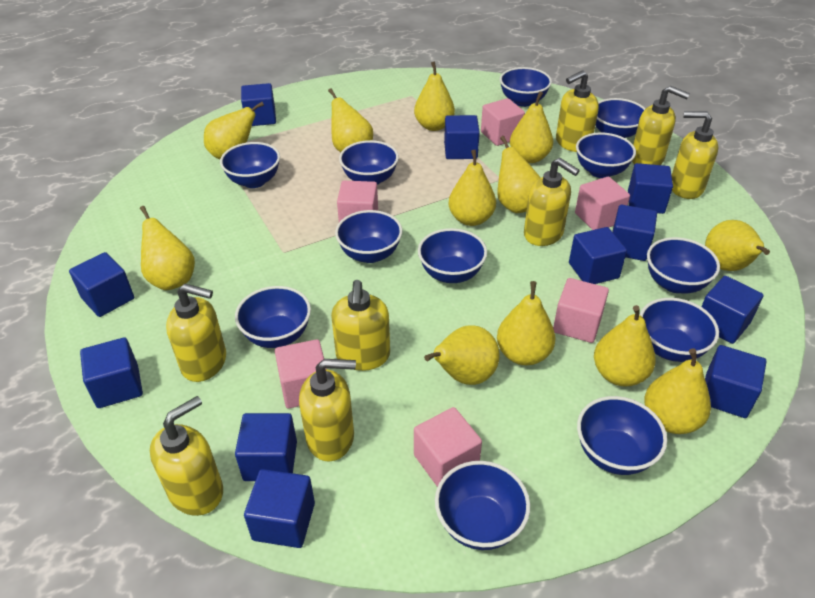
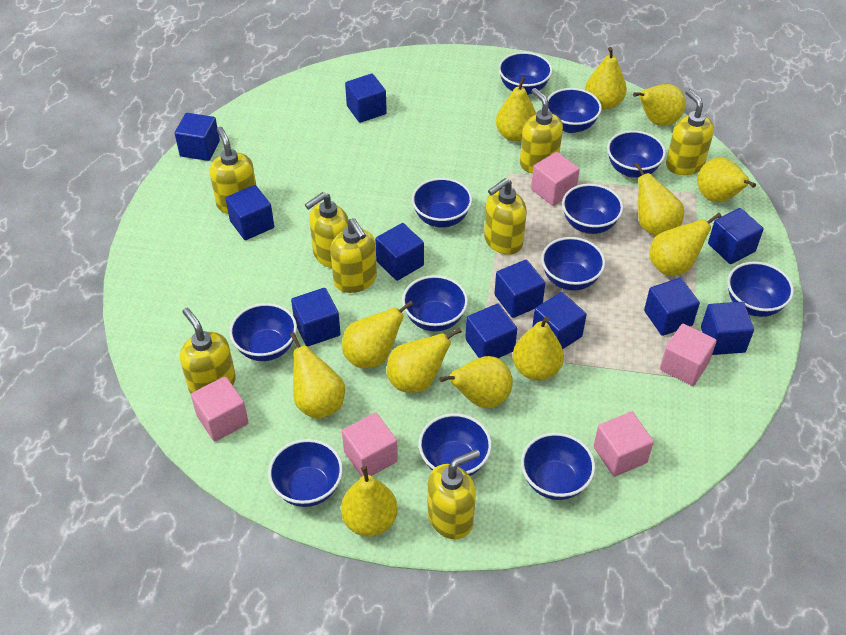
pink cube: [275,339,327,408] [337,181,378,222] [414,407,482,487] [481,98,525,146] [553,278,609,343] [575,177,630,230] = 6 -> [191,376,249,441] [342,413,398,477] [531,152,580,206] [594,412,654,477] [660,324,717,386] = 5

